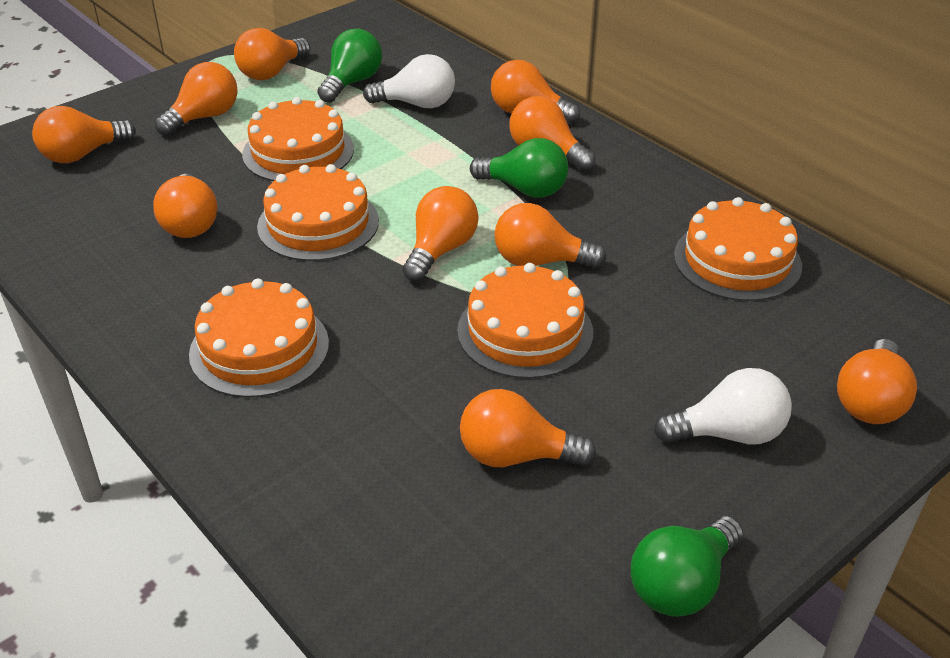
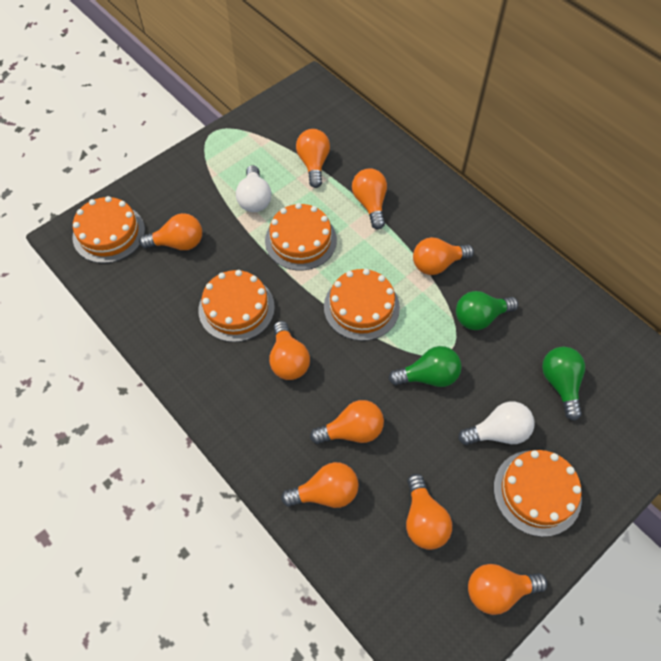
orange light bulb: [32,106,136,163] [153,174,217,238] [155,62,238,136] [234,28,310,80] [403,186,478,282] [460,389,597,467] [491,60,580,124] [494,203,606,268] [509,96,595,171] [837,339,917,424] = 10 -> [139,213,202,250] [269,321,310,380] [281,462,359,508] [296,129,330,188] [310,400,384,444] [352,168,387,229] [406,474,452,550] [413,237,474,275] [468,564,547,615] = 9

